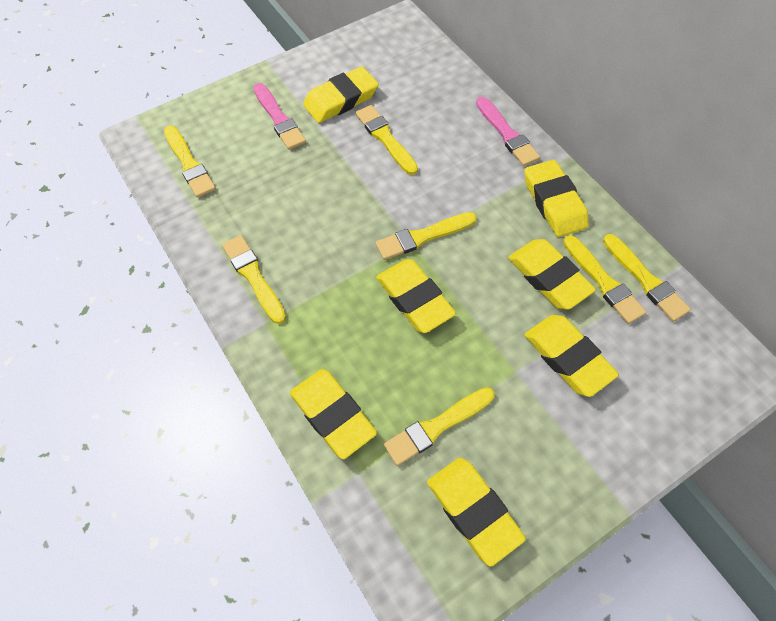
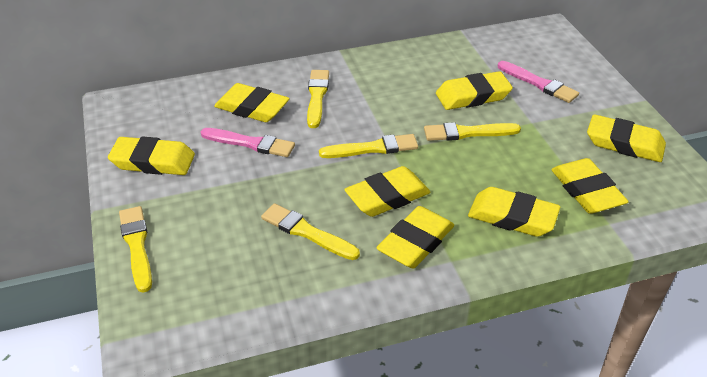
yellow brush: [164,126,216,198] [222,235,286,324] [355,105,418,175] [376,212,477,260] [384,387,495,466] [563,235,646,324] [603,234,691,322] = 7 -> [119,206,152,293] [261,203,360,260] [307,70,329,128] [319,134,418,158] [424,122,521,141] = 5
yellow eraser: [290,369,377,459] [303,66,379,123] [376,259,456,333] [427,458,526,567] [508,239,596,310] [524,160,589,237] [524,315,619,397] = 7 -> [108,136,195,175] [214,83,290,122] [344,166,430,217] [377,206,454,268] [436,71,513,110] [468,187,560,237] [551,158,629,214] [587,114,666,162] = 8

